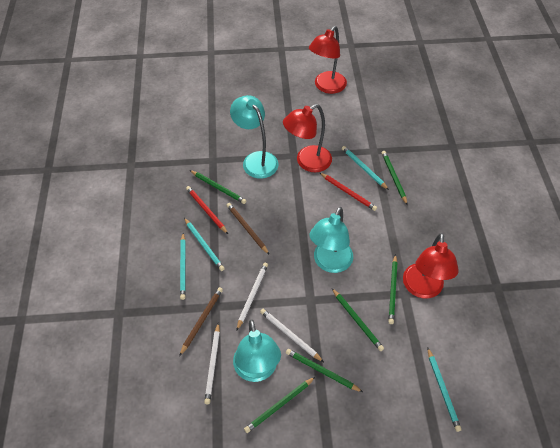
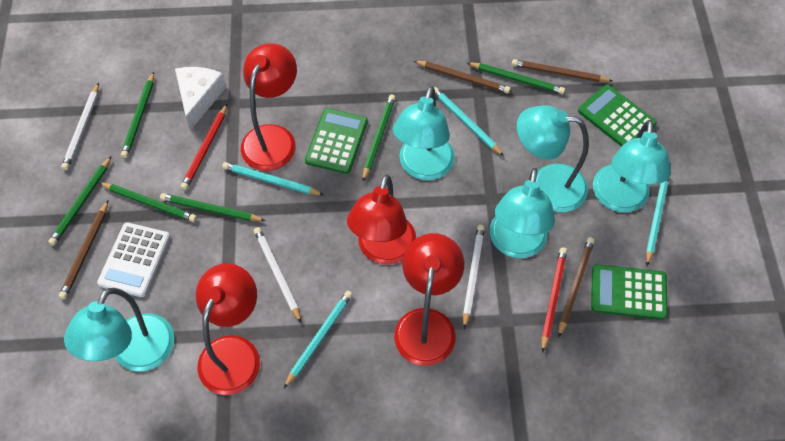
brown pencil: [179,287,223,356] [227,203,269,254] = 2 -> [59,200,108,299] [414,61,510,94] [512,59,612,82] [558,237,595,337] = 4
green calculator: none = 0 -> [305,108,368,174] [578,84,657,147] [591,264,668,320] = 3
red lamp: [283,104,332,172] [309,26,347,94] [403,233,459,298] = 3 -> [196,263,260,395] [241,43,297,171] [347,174,416,265] [394,233,464,366] = 4
turquoise lamp: [230,95,279,179] [233,320,281,382] [309,207,353,273] = 3 -> [64,288,174,371] [393,86,455,180] [490,168,555,258] [517,105,589,212] [593,120,671,213] = 5
white calculator: none = 0 -> [97,222,170,297] = 1
white cheese: none = 0 -> [175,67,226,131] = 1

